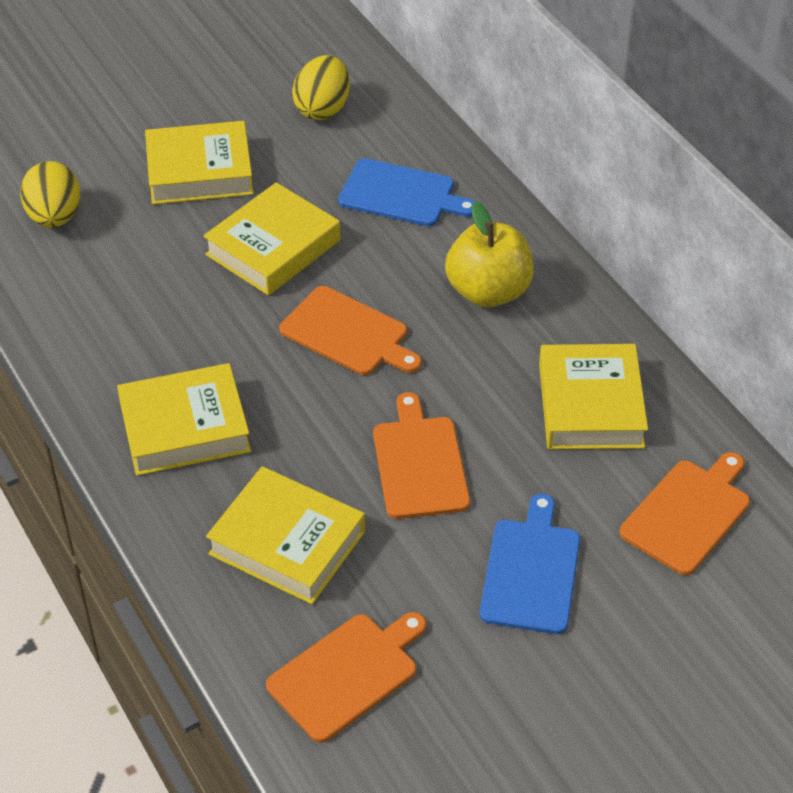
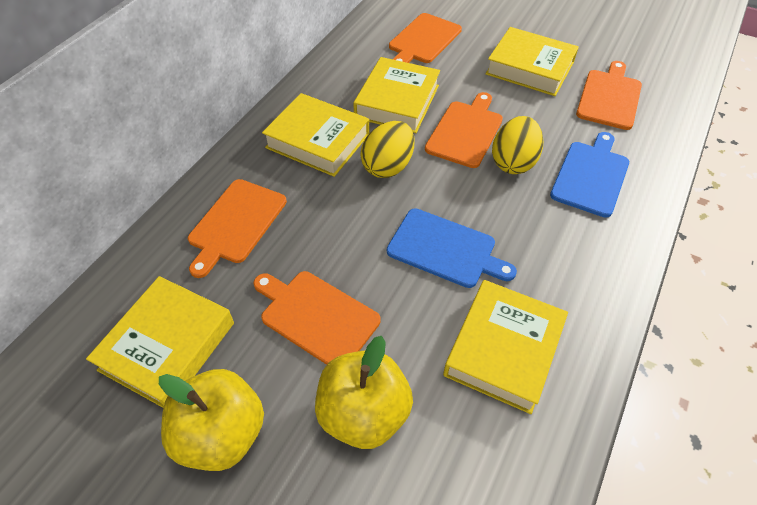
orange cutting board: [266,612,426,743] [279,286,422,375] [373,392,470,519] [619,452,750,575] = 4 -> [188,179,287,278] [253,271,381,365] [389,13,462,63] [425,92,503,168] [576,61,642,130] = 5
yellow apple: [445,201,534,307] = 1 -> [159,369,264,471] [315,336,413,449] = 2

